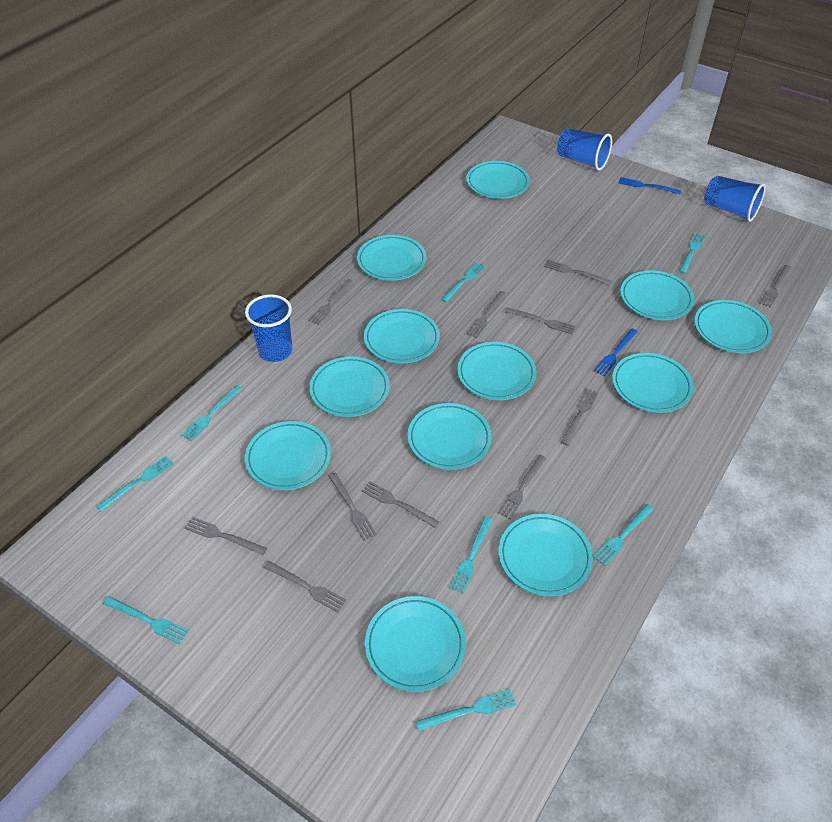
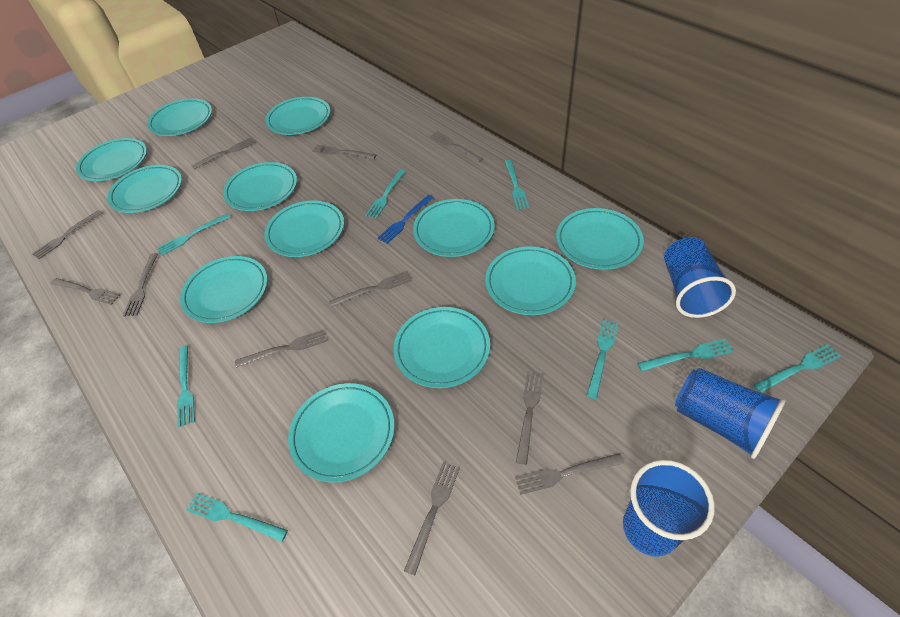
blue fork: [593,329,638,376] [619,177,681,194] = 2 -> [378,195,434,244] = 1

